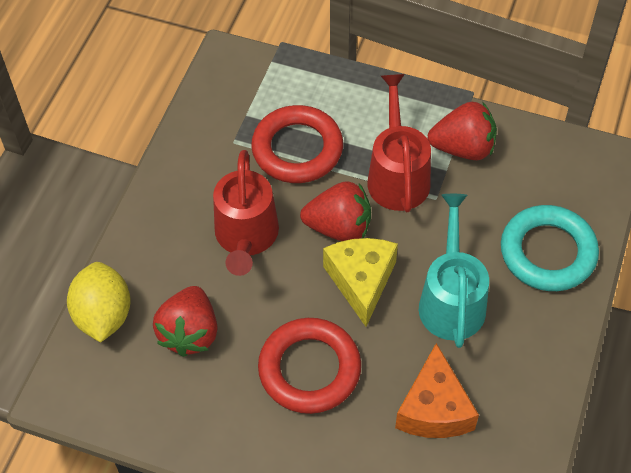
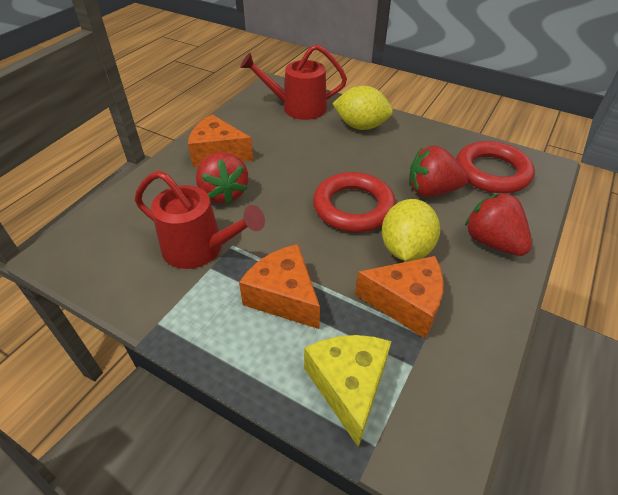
orange cheese: [395,343,479,438] = 1 -> [188,115,253,167] [239,244,320,329] [355,256,444,339] = 3
turquoise ring: [501,205,599,291] = 1 -> none = 0
turquoise watering can: [419,194,489,348] = 1 -> none = 0
yellow lemon: [67,262,131,342] = 1 -> [332,86,393,130] [382,199,440,261] = 2

